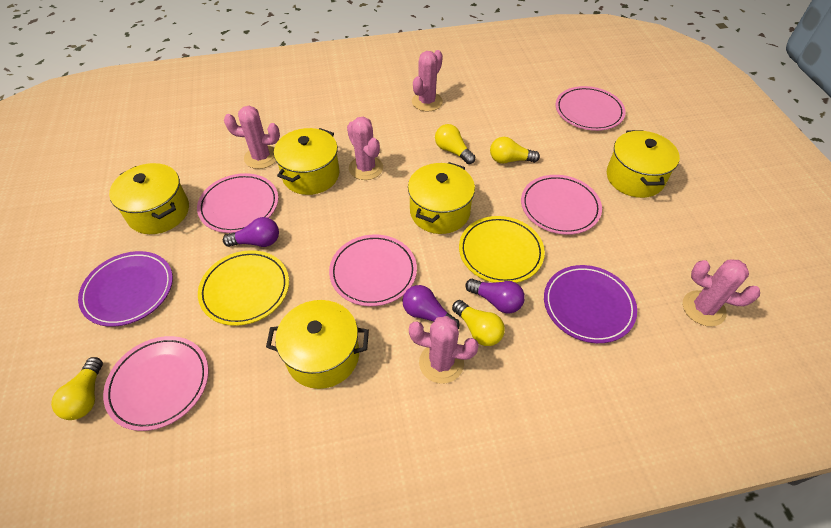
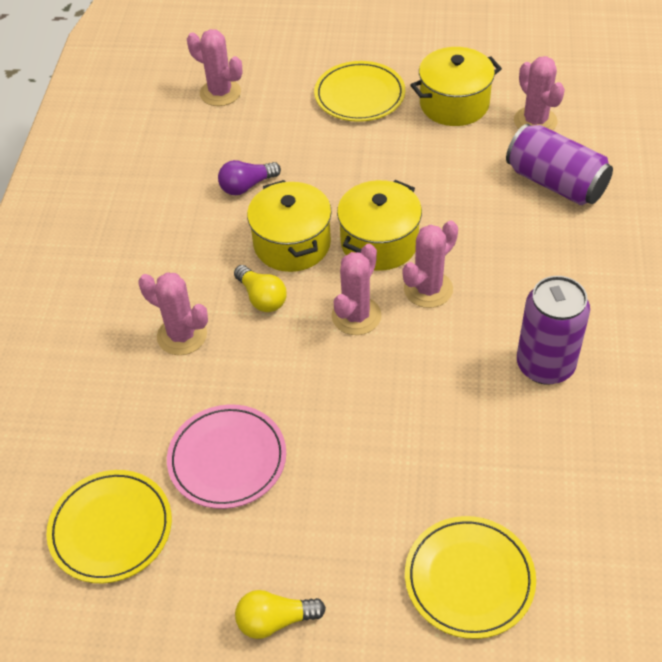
pink plate: [103,336,209,431] [197,173,278,233] [329,235,417,306] [521,175,602,235] [555,86,626,131] = 5 -> [167,404,286,509] = 1
purple can: none = 0 -> [506,124,613,205] [517,276,590,385] = 2
purple light bulb: [223,217,279,247] [402,285,459,329] [465,279,525,313] = 3 -> [218,160,281,195] = 1
purple plate: [78,251,173,327] [544,265,637,343] = 2 -> none = 0
yellow light bulb: [51,357,103,420] [435,124,475,164] [452,300,505,346] [490,137,540,164] = 4 -> [234,265,287,312] [235,590,326,639] = 2
yellow plate: [198,250,289,326] [459,216,545,283] = 2 -> [46,470,172,583] [314,61,405,122] [405,516,536,639] = 3
yellow pot: [109,163,189,234] [266,300,369,389] [274,128,339,195] [408,162,475,234] [607,130,680,198] = 5 -> [247,180,332,272] [337,180,422,271] [410,47,502,126] = 3

